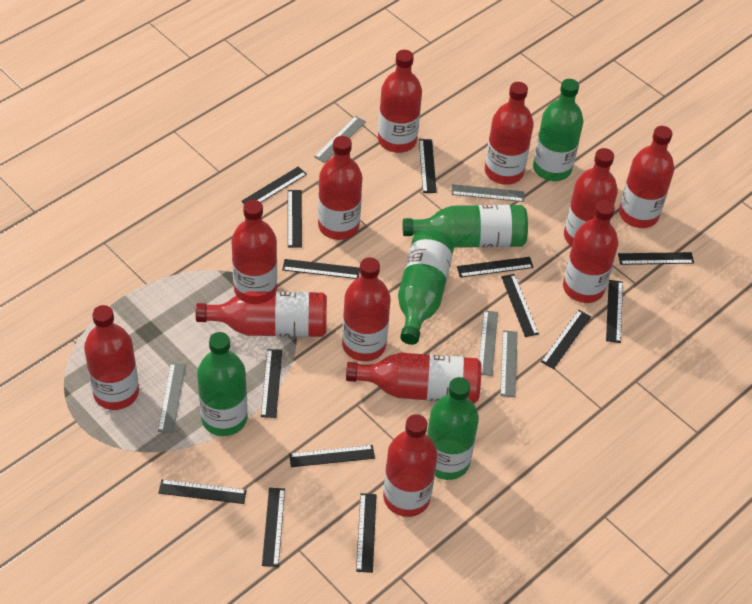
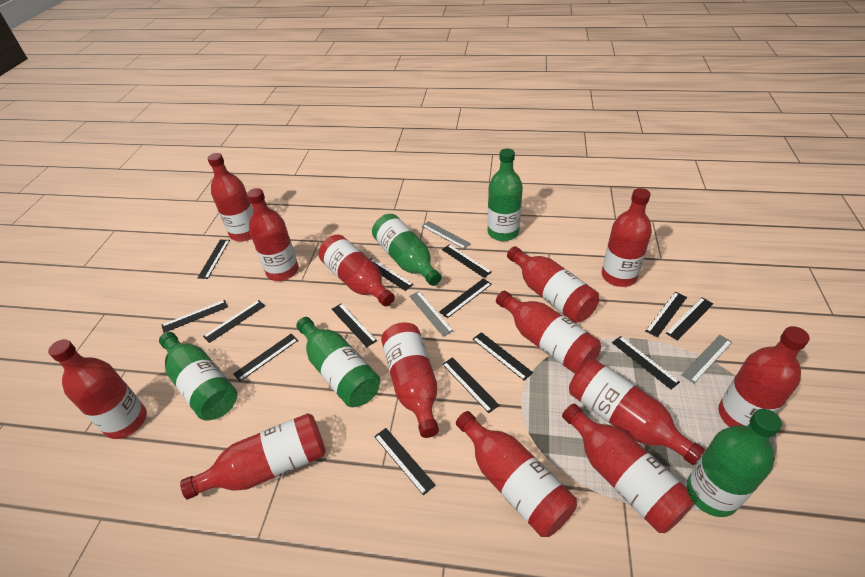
grey ruler: [158,363,186,433] [314,116,366,163] [451,184,525,202] [479,310,498,376] [500,330,518,397] = 5 -> [409,291,453,337] [422,221,471,249] [681,335,732,383] = 3
red bottle: [84,305,139,410] [196,291,327,337] [231,200,277,295] [318,136,363,240] [342,257,391,361] [346,353,481,404] [378,50,422,153] [383,414,438,517] [485,82,534,185] [563,200,618,303] [564,148,618,246] [619,126,674,228] = 12 -> [48,339,147,439] [180,413,326,499] [207,153,253,242] [247,188,299,281] [319,235,395,306] [381,322,439,438] [456,411,577,537] [496,291,601,374] [507,246,599,323] [562,404,695,533] [569,359,705,465] [602,188,652,287] [718,326,810,427] = 13

